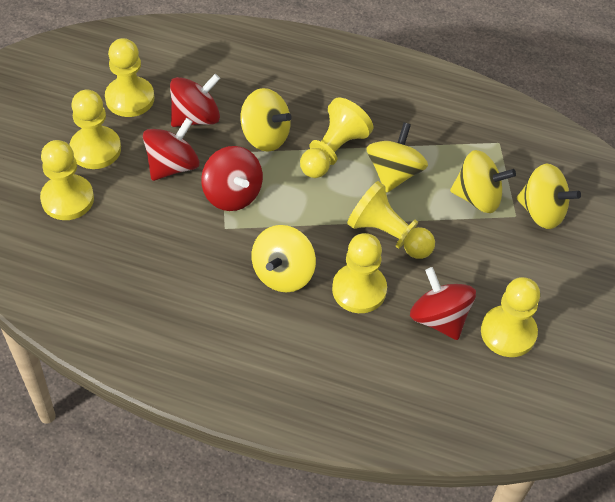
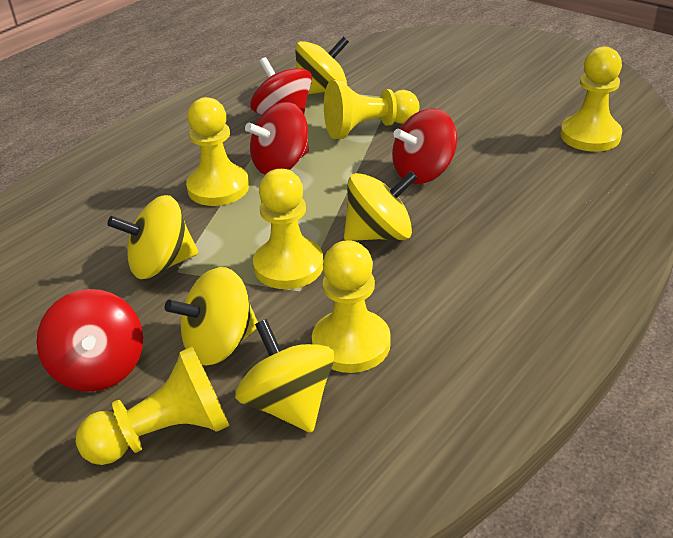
yellow pawn: [40,140,94,220] [70,90,121,169] [105,38,154,117] [300,98,373,178] [332,233,387,313] [347,181,435,259] [481,277,540,357] = 7 -> [76,346,230,465] [186,97,249,206] [253,169,324,289] [312,240,391,373] [324,80,420,139] [560,47,622,152] = 6

